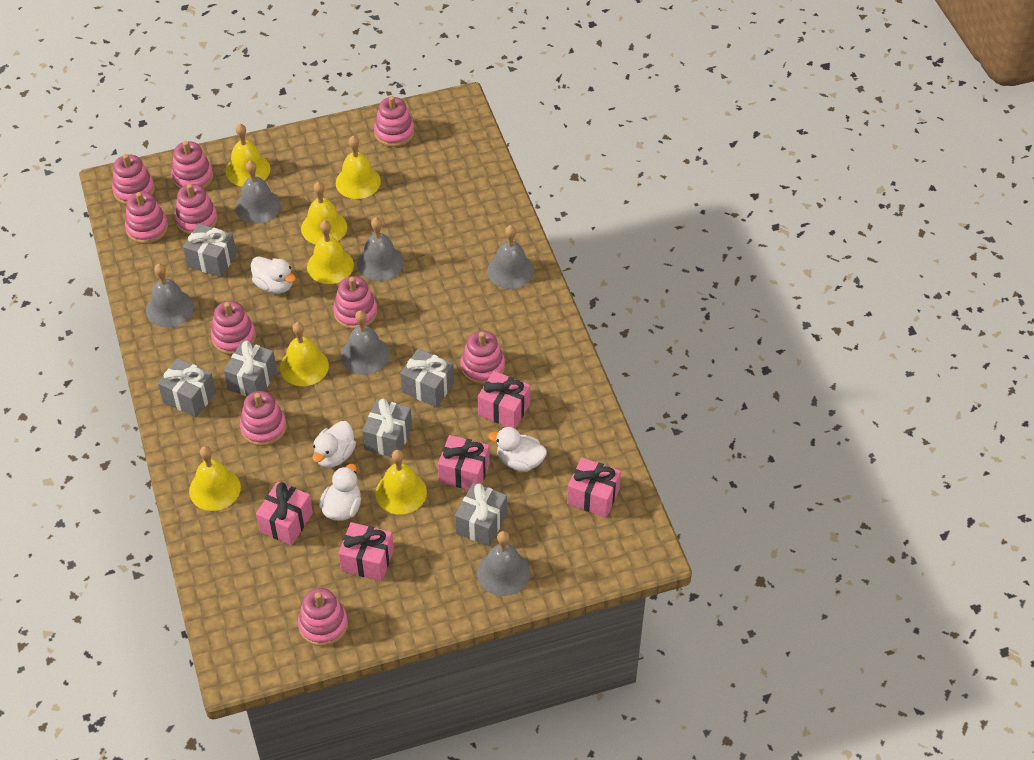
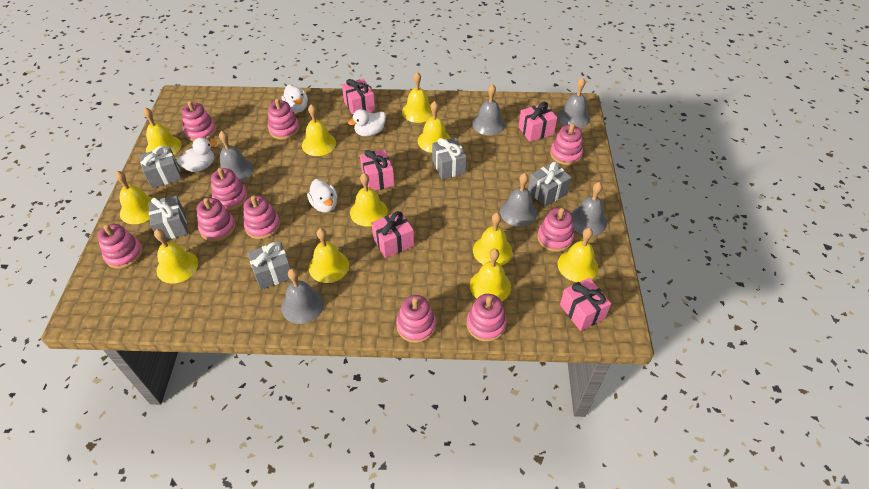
grey gift: [158,358,216,417] [183,224,236,277] [224,341,277,396] [362,399,412,457] [400,348,454,407] [455,483,507,546] = 6 -> [139,146,182,188] [148,196,188,240] [247,241,291,290] [432,138,467,179] [528,162,572,207] = 5
yellow bell: [189,446,241,511] [225,124,270,186] [280,322,329,386] [301,182,347,244] [307,220,354,284] [336,136,381,199] [375,450,427,514] = 7 -> [115,171,152,224] [143,108,181,155] [154,229,198,284] [302,104,336,156] [309,228,349,283] [350,173,388,227] [402,72,433,123] [418,101,451,153] [470,249,511,302] [473,213,513,266] [558,228,598,282] = 11

